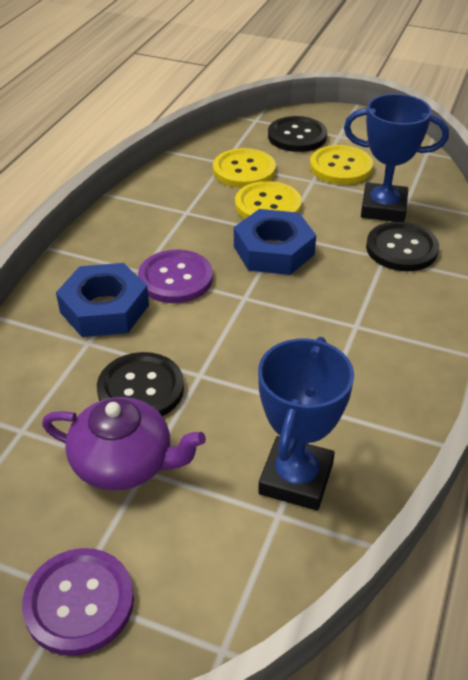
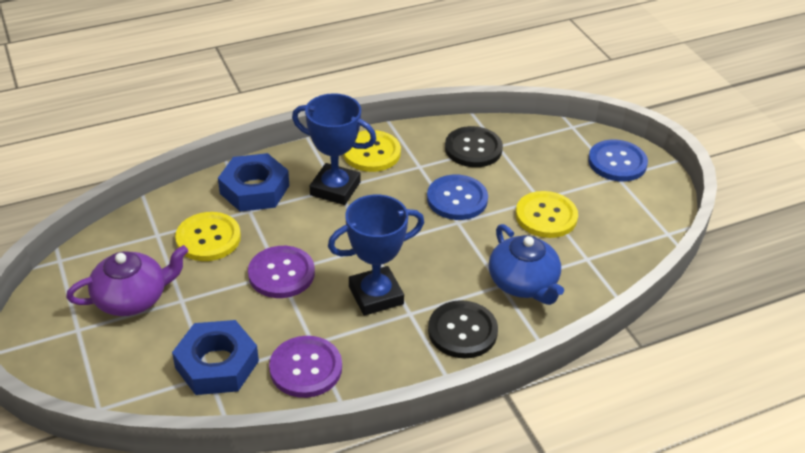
black button: [97,352,184,416] [268,116,327,152] [366,222,439,271] = 3 -> [428,300,498,358] [445,126,503,167] = 2
blue button: none = 0 -> [427,175,488,220] [588,140,648,182] = 2
blue teapot: none = 0 -> [489,224,564,305] = 1

